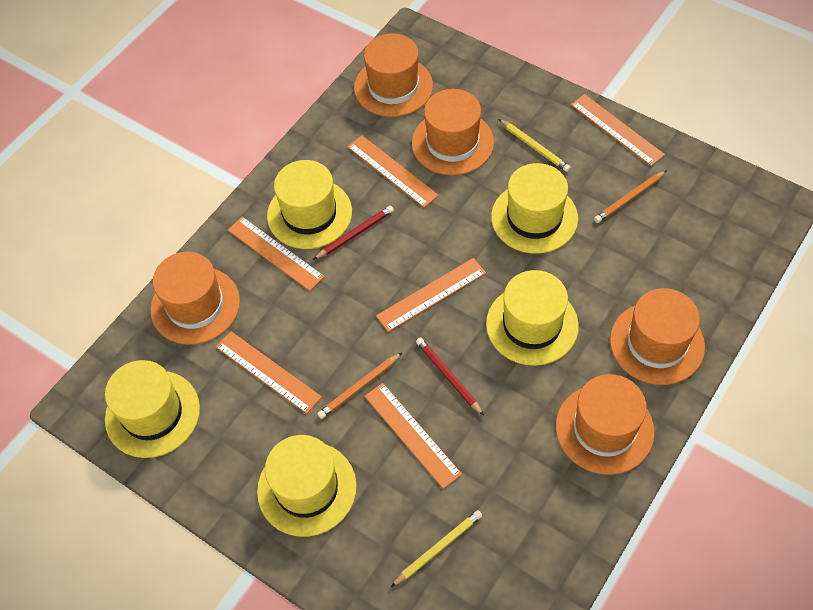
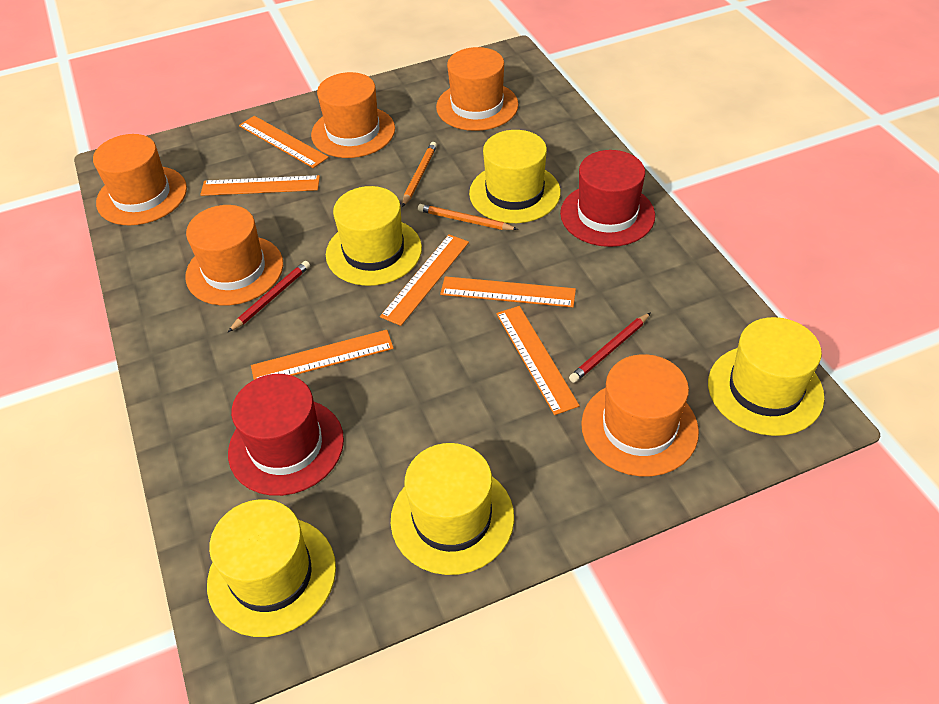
red hat: none = 0 -> [228,374,344,496] [560,150,655,247] = 2
yellow pencil: [391,510,482,587] [499,119,571,172] = 2 -> none = 0

